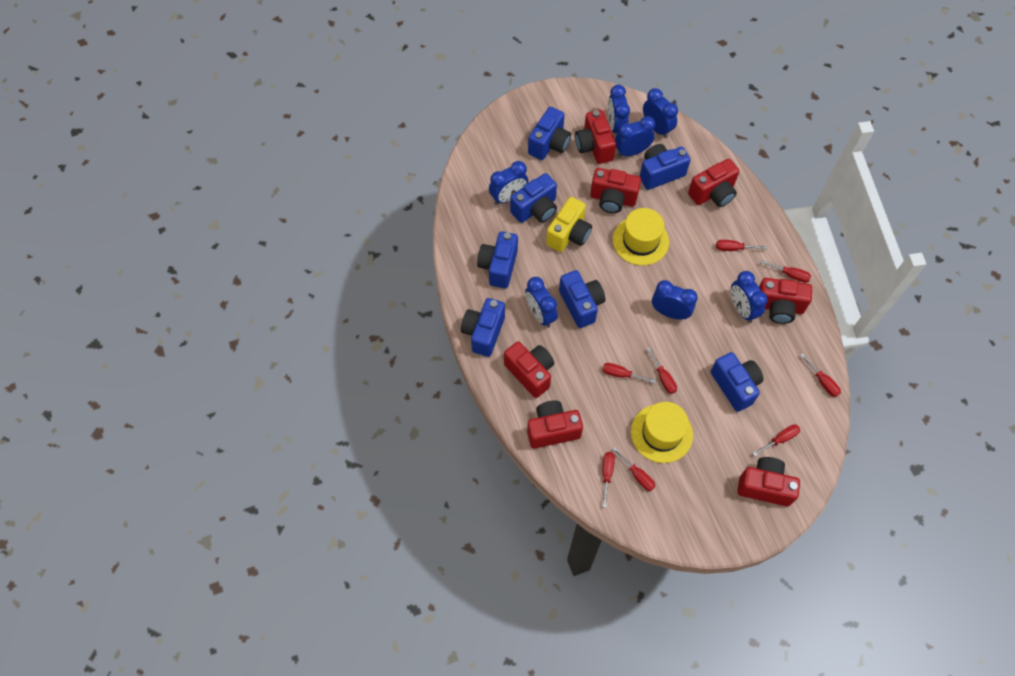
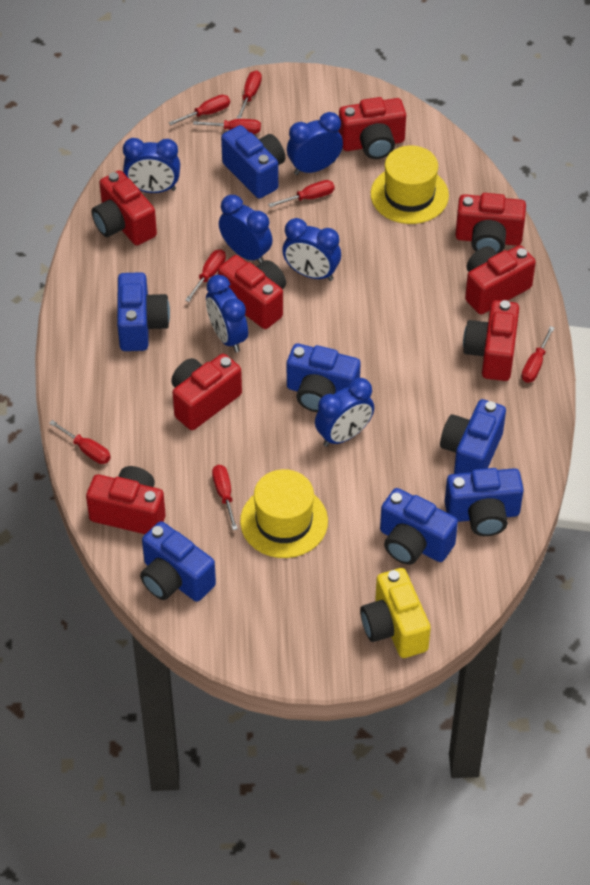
blue clock: [489,161,528,205] [525,277,558,328] [608,85,630,134] [615,116,655,157] [643,88,678,138] [652,280,698,320] [731,271,768,323] = 7 -> [123,138,180,193] [206,275,248,352] [219,195,273,263] [282,218,341,281] [287,112,343,175] [315,378,374,447] = 6
red camera: [504,341,554,398] [527,400,583,449] [575,110,616,164] [590,168,641,213] [688,159,739,207] [737,457,800,506] [759,278,812,324] = 7 -> [86,466,165,534] [91,170,157,245] [171,354,242,430] [218,255,286,329] [339,97,406,159] [455,193,526,253] [463,300,519,381] [465,245,536,314] = 8

